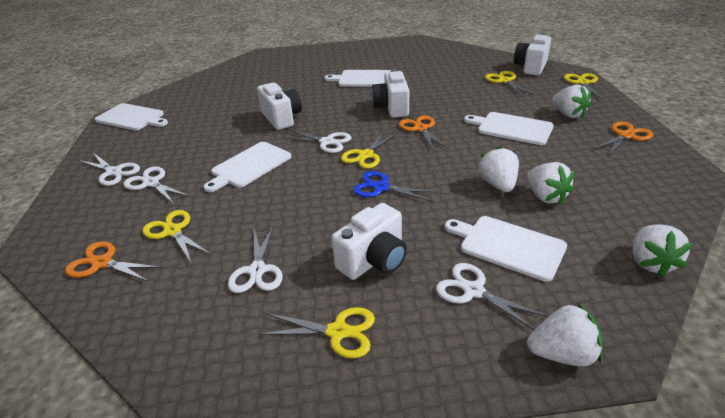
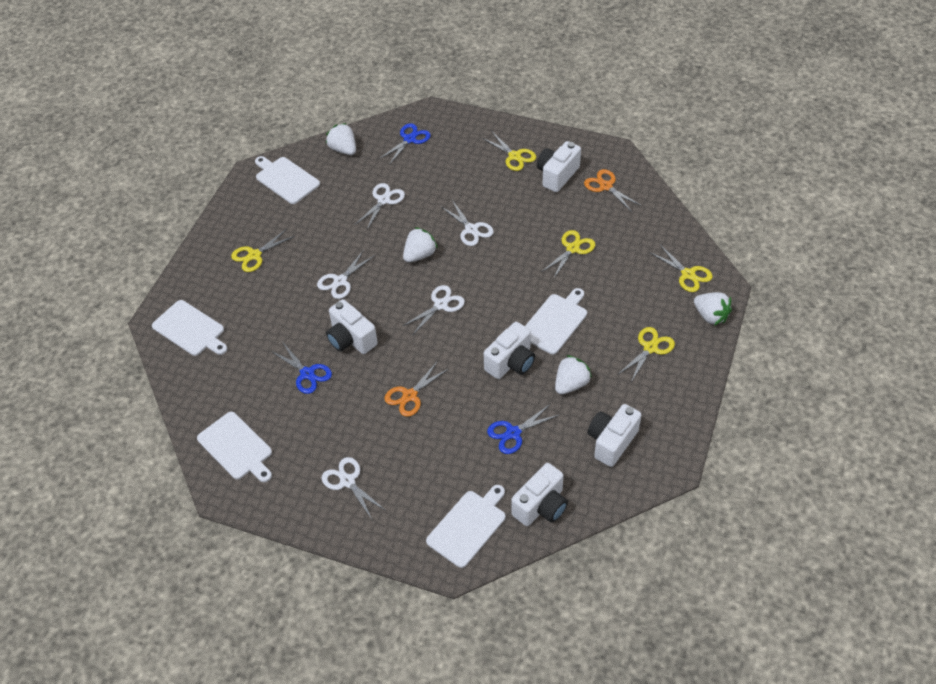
blue scissors: [353,171,438,202] = 1 -> [271,343,332,394] [379,123,431,165] [487,405,559,454] = 3
orange scissors: [65,242,163,281] [399,116,449,151] [592,121,654,156] = 3 -> [385,362,448,417] [584,169,642,212] = 2
white camera: [257,83,302,130] [332,203,407,280] [372,69,409,118] [514,33,551,75] = 4 -> [326,299,378,354] [484,322,535,379] [511,463,568,526] [537,141,581,192] [588,404,641,467] = 5
white strawberry: [478,146,519,192] [527,162,574,205] [527,303,602,367] [552,85,591,118] [633,224,693,277] = 5 -> [326,123,356,155] [403,227,438,263] [555,355,592,395] [694,292,732,326] = 4

